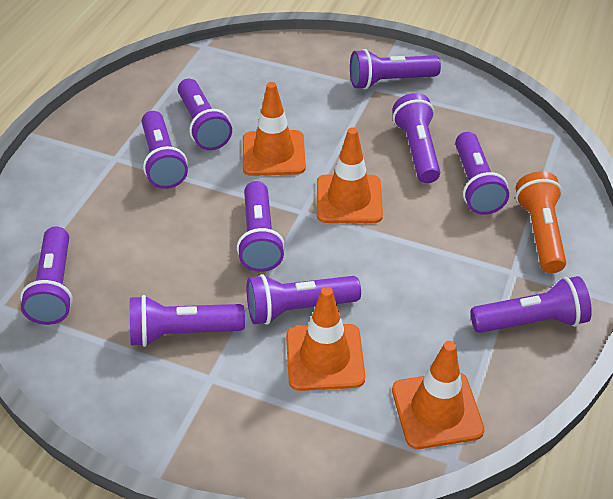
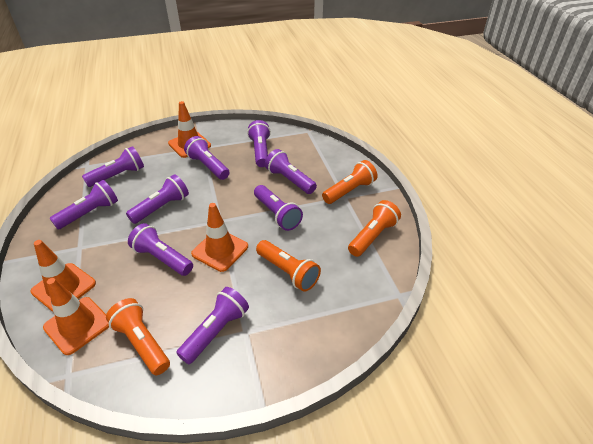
orange flashlight: [516,171,566,273] = 1 -> [106,298,170,375] [256,240,321,292] [322,160,378,204] [348,200,401,257] = 4
purple flashlight: [20,227,73,325] [130,295,245,347] [142,111,188,189] [178,79,232,150] [237,181,285,272] [247,274,361,325] [350,49,441,89] [393,93,440,183] [455,132,509,215] [471,276,592,333] = 10 -> [49,180,118,229] [82,146,144,187] [126,174,189,224] [128,223,193,276] [176,287,249,364] [184,136,230,180] [247,120,271,167] [254,185,303,231] [265,149,317,194] = 9

